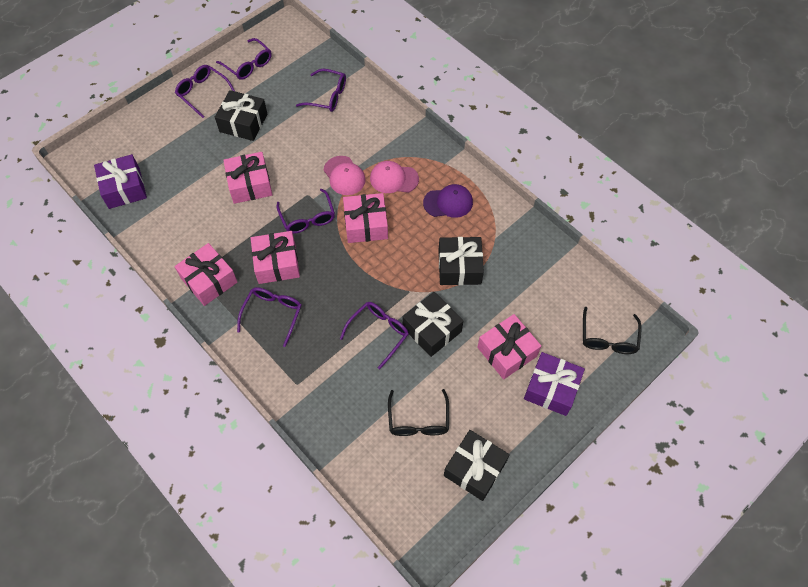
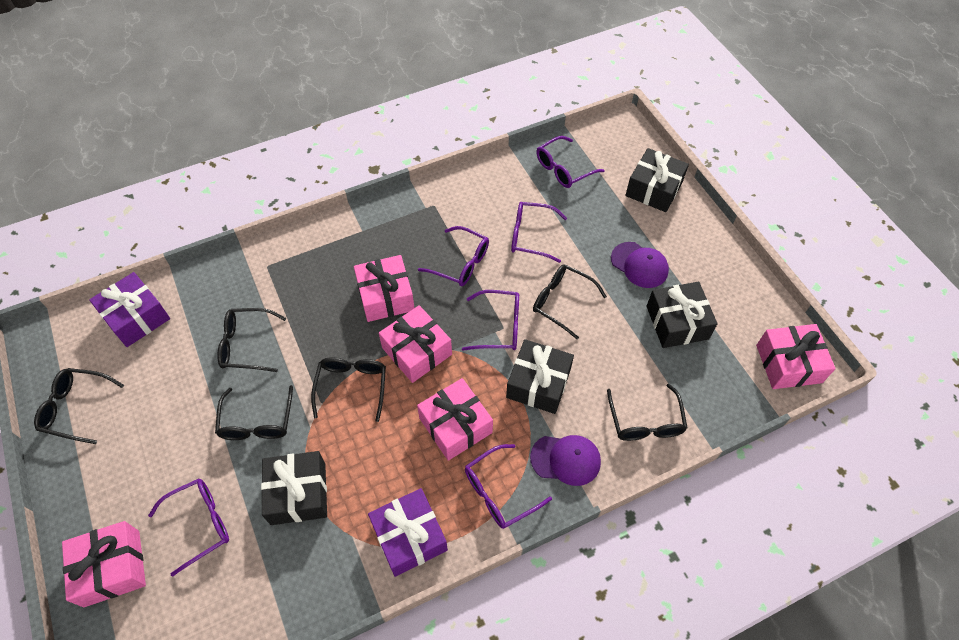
black glasses: [388,389,449,436] [583,307,642,354] = 2 -> [34,368,124,444] [215,385,293,440] [217,308,286,372] [311,358,386,422] [533,264,607,339] [607,384,687,441] = 6
pink cap: [324,156,366,195] [370,161,419,193] = 2 -> none = 0
purple cap: [423,184,473,218] = 1 -> [530,435,601,486] [611,242,669,288] = 2

